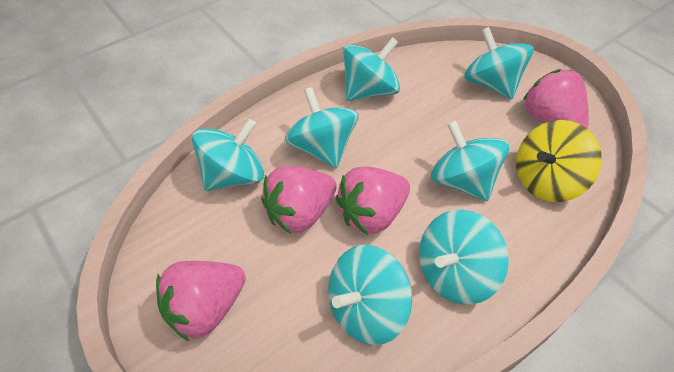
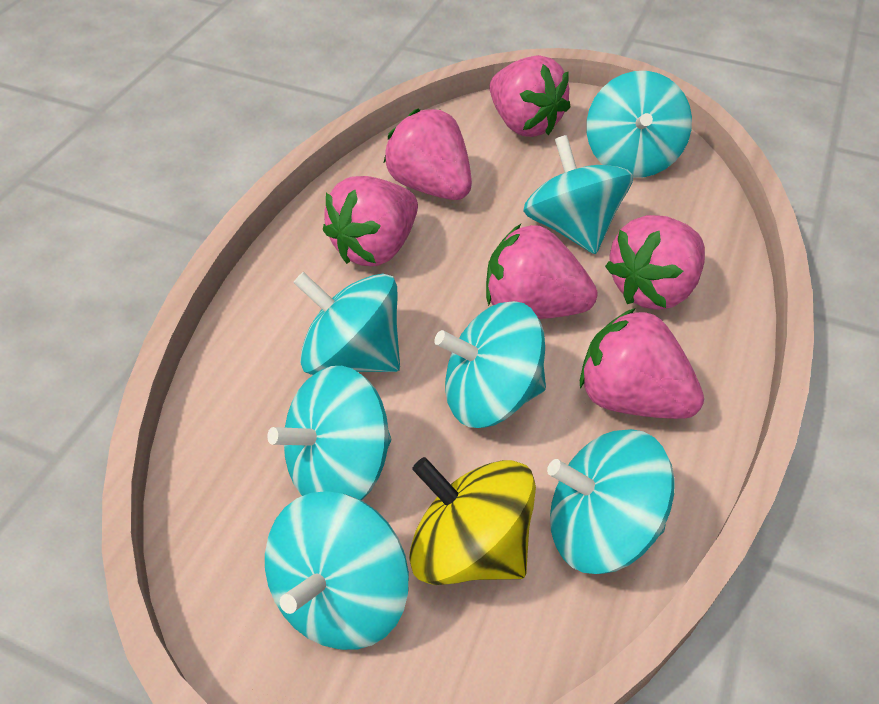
pink strawberry: [156,261,246,342] [261,166,337,234] [336,167,410,235] [523,69,589,128] = 4 -> [323,176,418,266] [384,109,472,200] [486,224,598,319] [490,55,571,137] [580,308,704,419] [605,215,705,310] = 6

